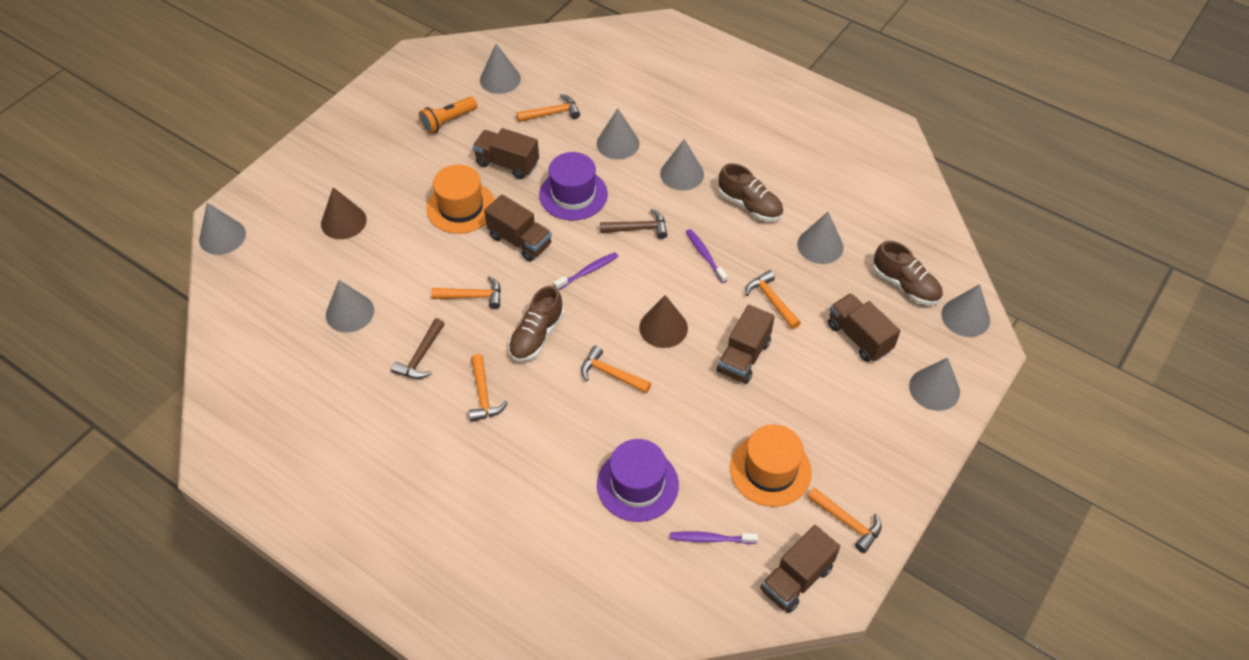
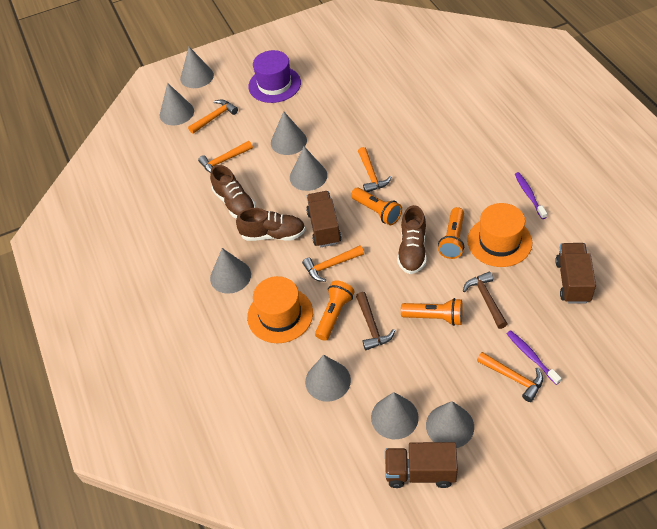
brown cone: [321,187,367,239] [639,295,688,348] = 2 -> none = 0
brown truck: [473,128,539,179] [484,194,552,262] [717,305,775,384] [760,525,840,613] [828,293,900,362] = 5 -> [306,191,342,247] [385,442,458,488] [555,243,596,303] = 3
orange flashlight: [419,96,477,134] = 1 -> [315,280,354,341] [351,188,402,225] [401,298,463,326] [438,207,464,259] = 4
orange hammer: [431,276,501,309] [469,354,508,422] [516,94,580,122] [581,346,651,393] [745,270,801,329] [807,487,882,553] = 6 -> [188,99,238,134] [198,141,253,173] [302,245,364,282] [358,147,392,192] [477,352,543,402] = 5
purple hat: [539,152,608,220] [597,439,679,522] = 2 -> [248,50,301,103] = 1
purple toothbrush: [554,252,619,290] [670,531,758,544] [686,229,727,283] = 3 -> [507,330,562,385] [515,172,547,219] = 2

